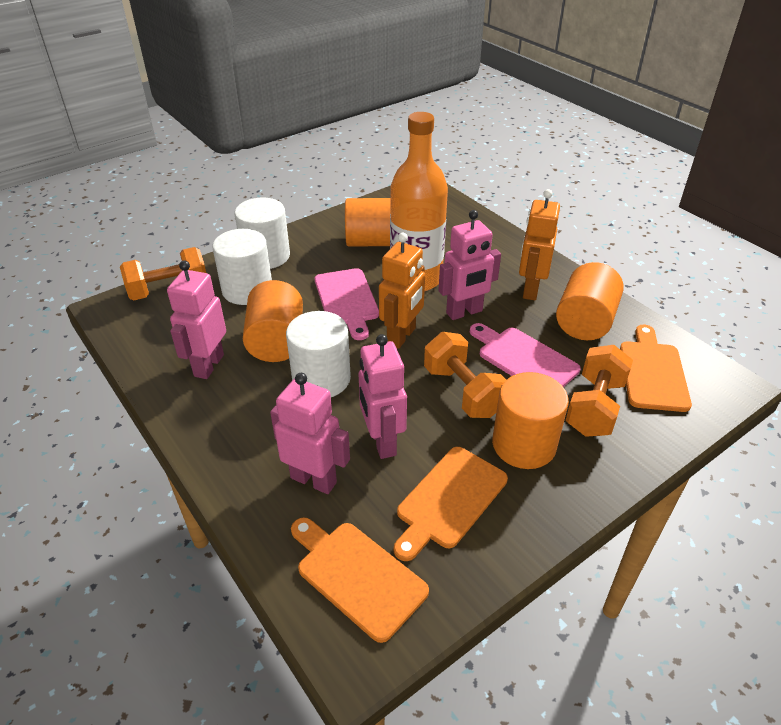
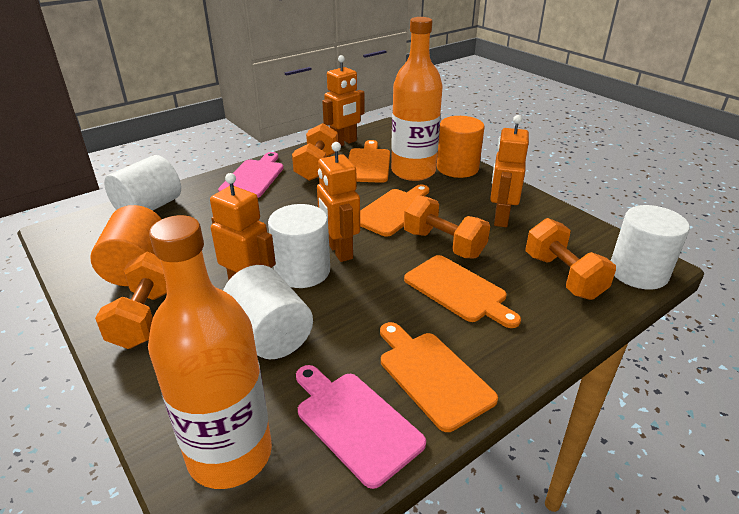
orange bottle: [390,112,448,291] = 1 -> [148,215,272,489] [391,17,443,181] = 2
orange cutting board: [291,517,429,643] [394,447,508,561] [620,325,692,412] = 3 -> [348,140,390,183] [360,185,429,237] [380,322,498,432] [404,255,521,328] = 4
orange cylinder: [243,280,303,362] [345,198,390,247] [492,372,569,469] [556,262,624,340] = 4 -> [90,205,161,286] [437,116,484,178] = 2
orange dumbbell: [120,247,206,301] [424,332,506,418] [566,345,633,437] = 3 -> [95,252,167,349] [292,123,338,181] [404,195,490,259] [525,218,616,300] = 4
orange robot: [379,233,425,349] [519,189,560,300] = 2 -> [210,173,276,280] [317,142,360,262] [322,55,365,146] [490,115,529,227] = 4
pink robot: [167,260,226,379] [270,373,350,494] [359,334,407,459] [439,210,501,320] = 4 -> none = 0
white cylinder: [212,229,272,305] [235,197,290,269] [286,311,351,397] = 3 -> [104,155,181,211] [223,265,313,359] [268,204,330,288] [611,205,690,290] = 4

